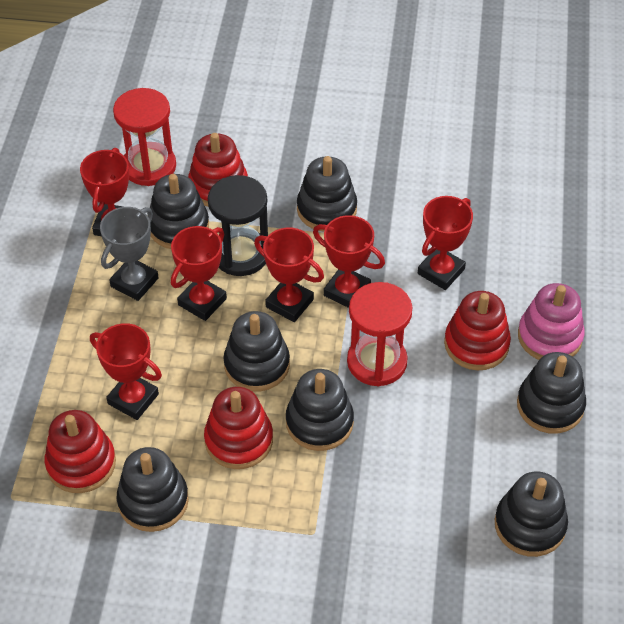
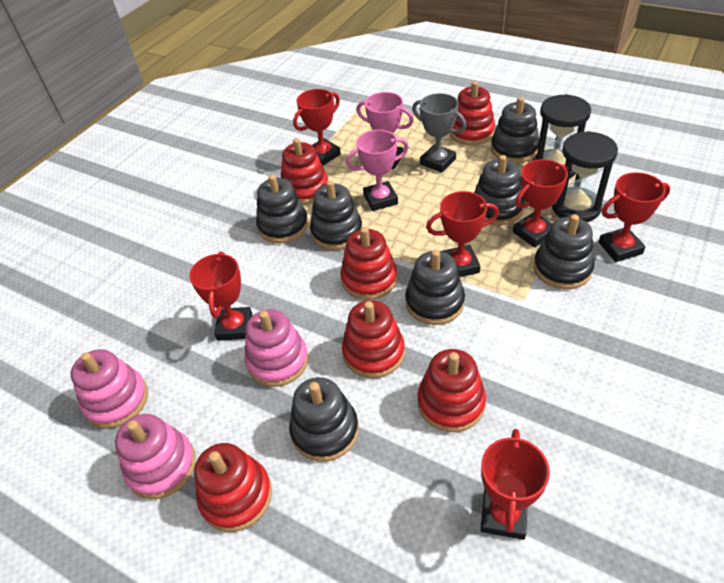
black hourglass: [208,175,268,276] = 1 -> [533,94,591,179] [552,131,618,222] = 2
pink stacking toy: [518,283,585,360] = 1 -> [71,349,148,428] [115,414,196,499] [245,309,308,387] = 3
pink trophy: none = 0 -> [346,130,409,211] [356,92,414,169] = 2
red hourglass: [113,88,176,186] [347,282,412,386] = 2 -> none = 0
red stacking toy: [45,410,116,493] [188,133,248,207] [204,387,273,469] [444,291,511,370] = 4 -> [194,443,272,532] [281,138,328,204] [340,227,397,300] [342,300,405,378] [417,349,486,432] [449,81,495,145] = 6

